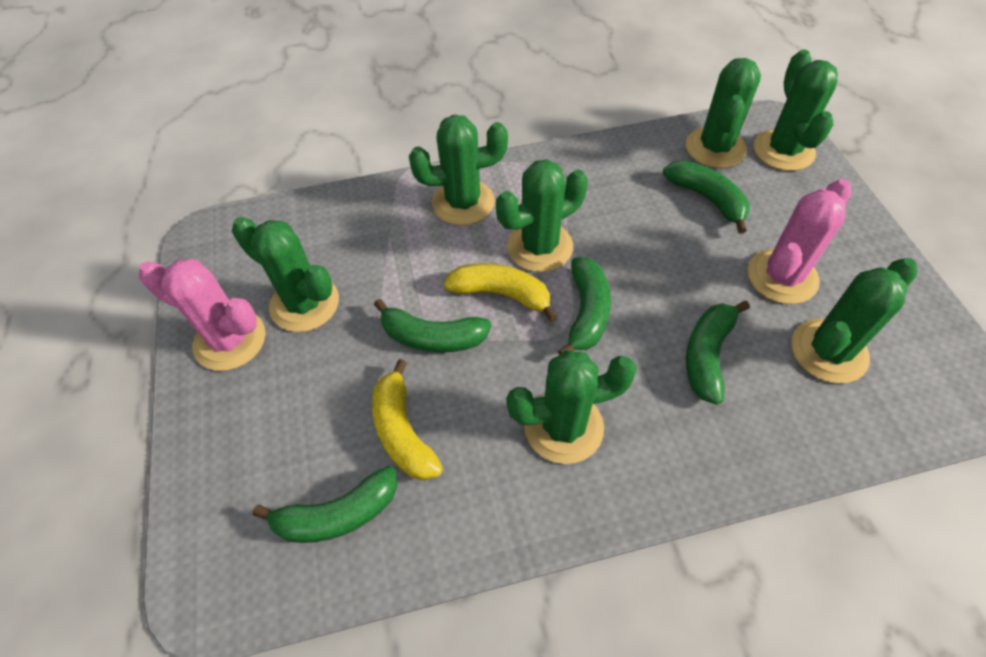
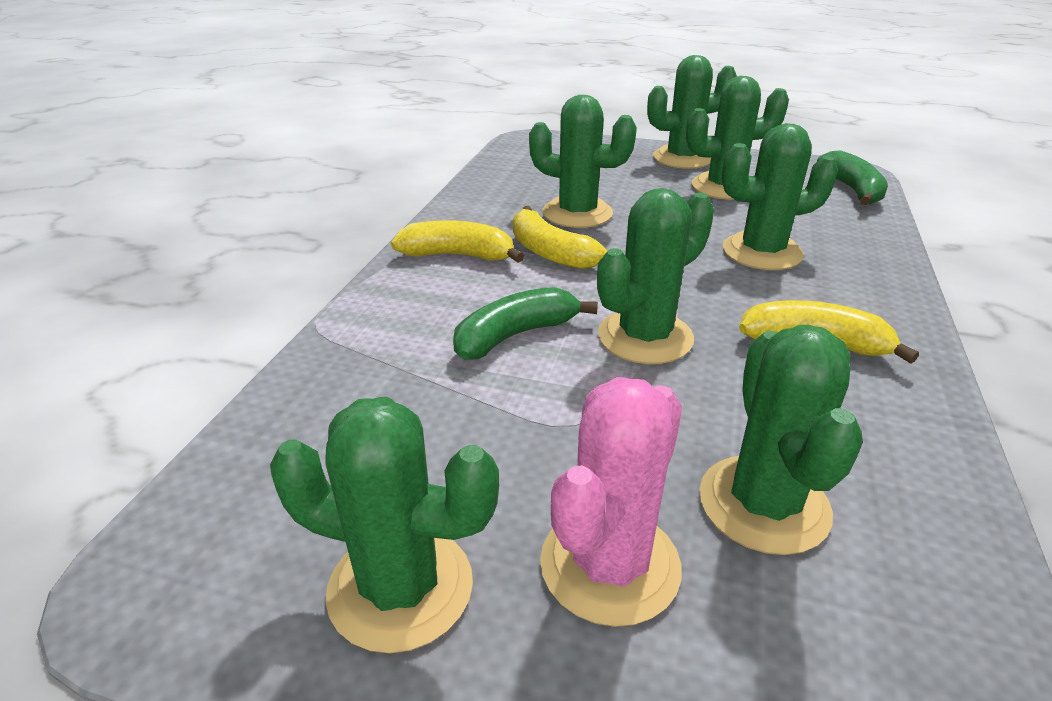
green banana: [253,466,397,543] [374,299,491,353] [558,257,611,355] [663,160,750,233] [686,301,750,405] = 5 -> [453,287,598,360] [817,150,888,205] = 2
pink cactus: [139,259,266,371] [747,179,852,304] = 2 -> [540,377,682,627] = 1
yellow banana: [372,359,443,480] [444,263,558,322] = 2 -> [391,220,524,263] [513,206,607,269] [739,300,919,364] = 3

